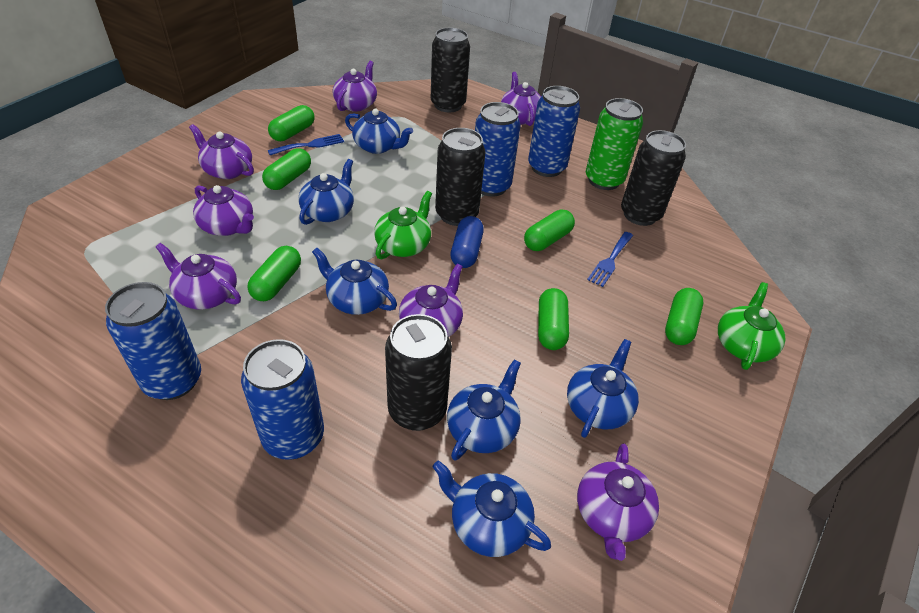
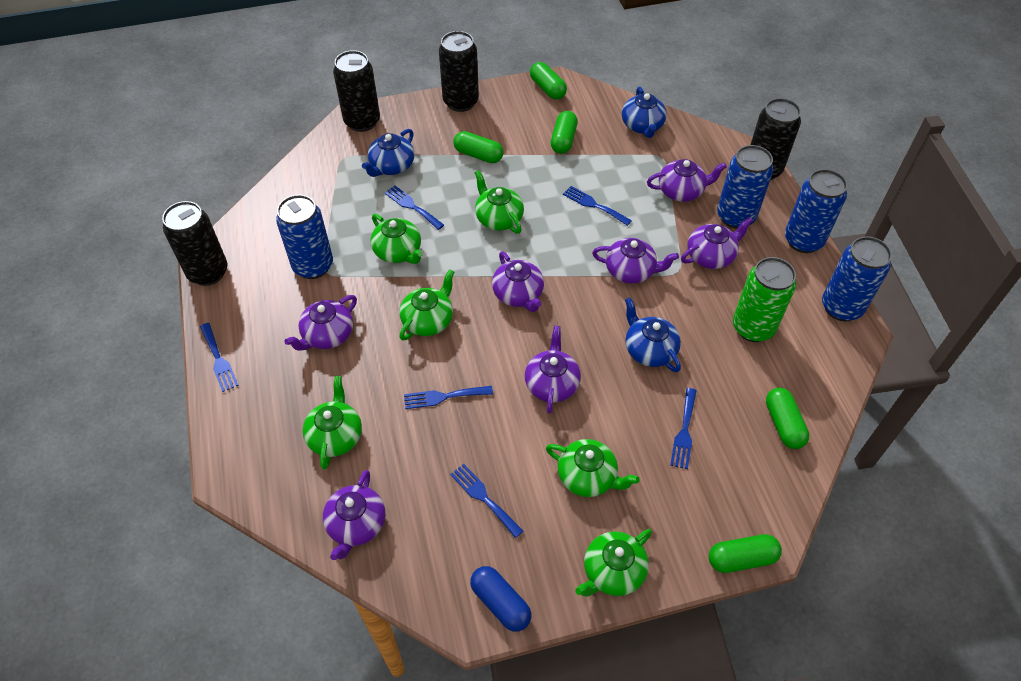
blue fork: [268,134,344,155] [587,232,633,287] = 2 -> [200,323,239,392] [385,186,444,230] [404,386,493,409] [450,464,523,538] [563,186,632,226] [670,388,697,469] = 6
blue teapot: [298,159,354,225] [312,248,397,315] [345,109,413,154] [432,461,551,557] [447,359,521,461] [567,339,639,438] = 6 -> [362,129,415,177] [622,87,667,138] [625,297,681,372] = 3
green capsule: [247,246,301,301] [262,148,311,190] [268,105,314,141] [524,209,575,251] [538,288,569,350] [665,288,703,345] = 6 -> [454,131,503,163] [530,62,567,100] [551,111,578,154] [709,534,782,573] [766,388,809,449] = 5
green teapot: [374,191,432,260] [718,282,785,370] = 2 -> [302,376,362,470] [370,214,423,264] [399,269,454,341] [475,170,524,234] [546,439,640,497] [575,529,652,597] = 6

